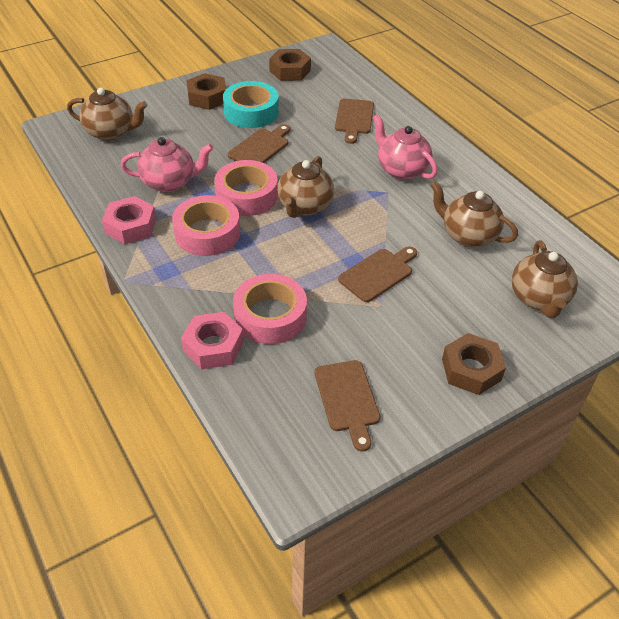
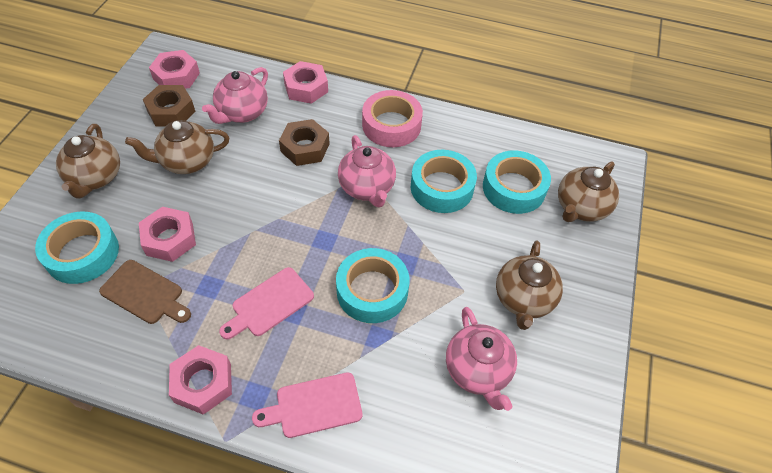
brown cutting board: [228,124,290,163] [315,360,380,452] [335,99,374,144] [338,246,417,302] = 4 -> [99,260,191,324] = 1
brown nut: [186,73,226,110] [269,49,311,81] [442,333,506,395] = 3 -> [143,85,196,126] [279,119,330,166] = 2
pink cutting board: none = 0 -> [219,267,314,339] [252,372,362,438] = 2
pink nut: [102,196,156,244] [181,312,244,369] = 2 -> [139,207,196,262] [149,50,200,89] [169,345,232,415] [283,61,328,104] = 4
pink tape: [172,195,240,256] [214,160,278,216] [233,274,307,344] = 3 -> [362,90,423,147] = 1
pink teapot: [121,137,213,192] [373,114,438,180] = 2 -> [202,67,268,124] [338,135,396,208] [446,307,517,411] = 3
turquoise tape: [223,81,279,128] = 1 -> [35,211,119,284] [336,248,409,323] [411,150,477,213] [483,150,551,214] = 4

